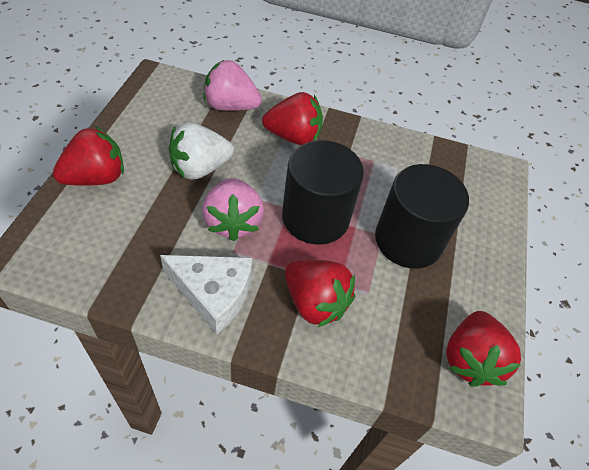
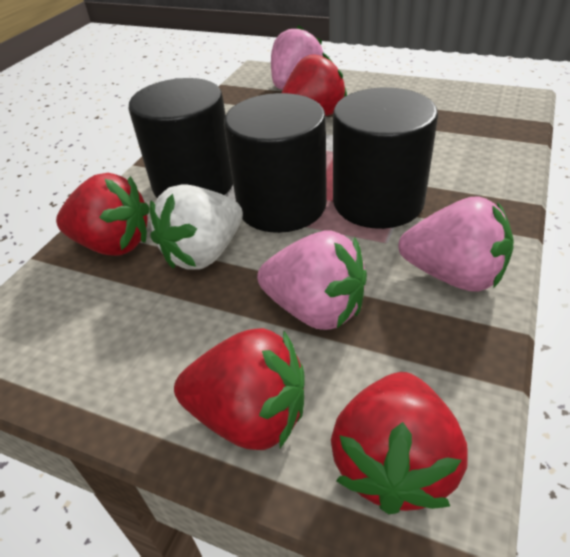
black cylinder: [282,140,364,245] [375,164,469,269] = 2 -> [129,78,233,198] [224,93,327,233] [333,88,438,229] = 3
pink strawberry: [202,178,264,241] [203,60,262,111] = 2 -> [257,231,367,330] [271,25,323,90] [398,196,514,292] = 3
white cheese: [160,255,252,335] = 1 -> none = 0

